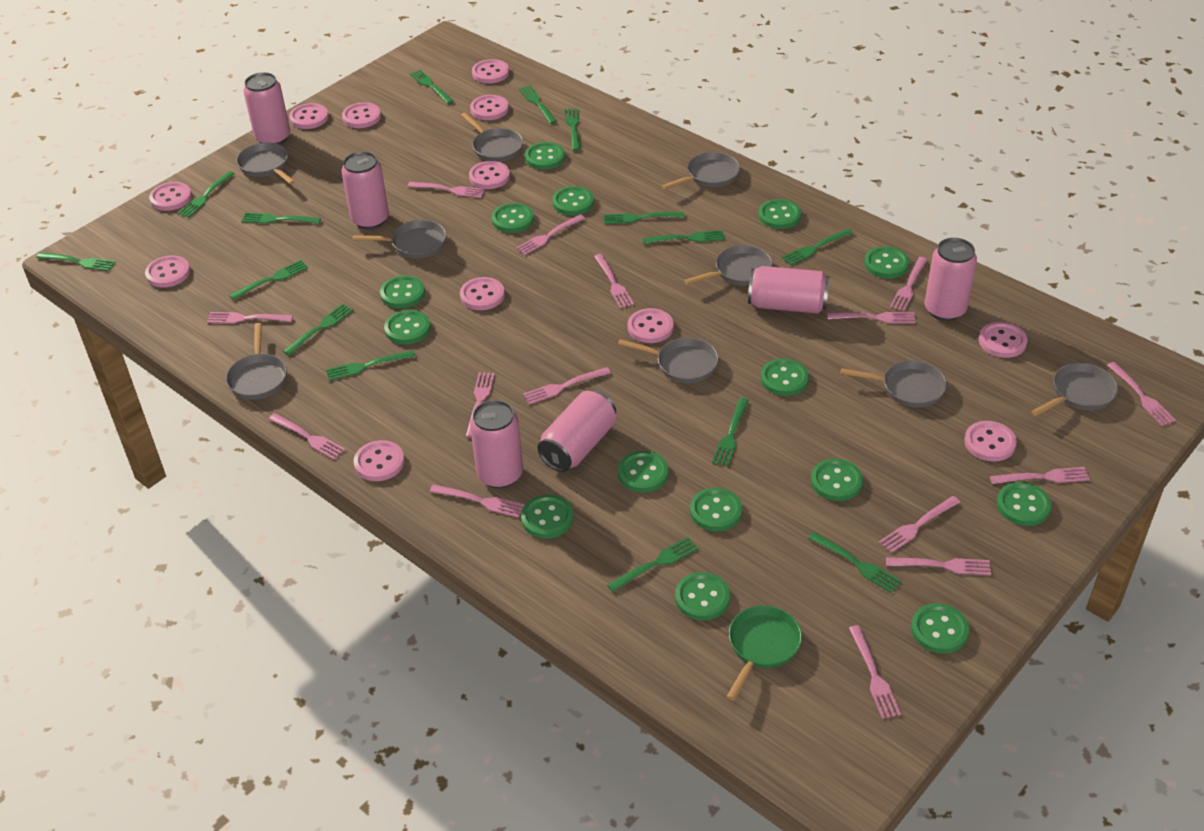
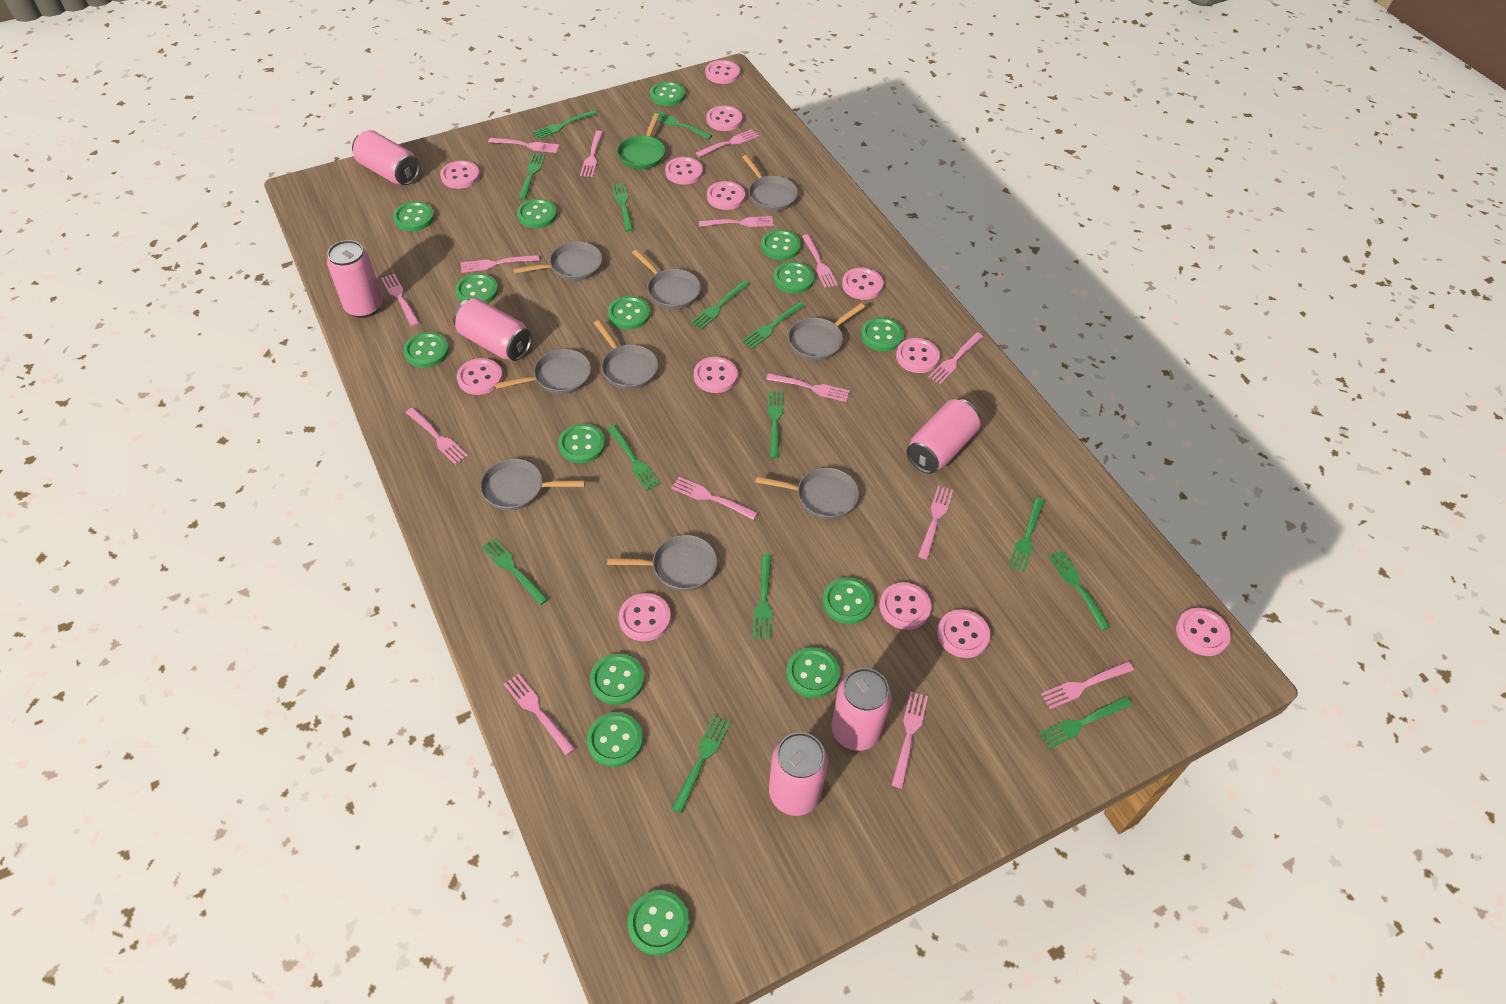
green fork: [36,252,115,271] [178,171,235,218] [229,260,308,300] [241,213,321,224] [283,304,353,355] [326,350,415,381] [410,70,454,104] [519,85,557,124] [564,108,580,151] [604,212,684,224] [607,537,699,592] [643,230,725,244] [712,398,749,467] [782,228,853,266] [808,532,901,593] = 15 -> [481,538,548,605] [518,153,545,200] [533,110,598,139] [607,425,660,491] [611,183,634,232] [650,111,712,140] [671,716,730,813] [691,280,749,330] [742,301,805,349] [753,554,772,639] [767,391,783,458] [1009,497,1045,572] [1039,696,1132,749] [1049,550,1110,630] = 14
pink button: [145,255,190,288] [149,182,192,211] [289,103,329,129] [342,102,381,128] [354,440,405,481] [460,277,505,310] [469,161,510,189] [470,95,509,120] [472,59,509,84] [628,308,674,343] [964,421,1017,461] [979,322,1027,358] = 12 -> [440,160,480,189] [457,358,503,395] [619,593,671,641] [665,157,703,185] [693,357,738,393] [705,60,740,84] [706,105,742,131] [707,181,745,210] [842,267,884,300] [879,582,931,630] [896,338,940,373] [937,609,990,658] [1176,608,1231,656] = 13

